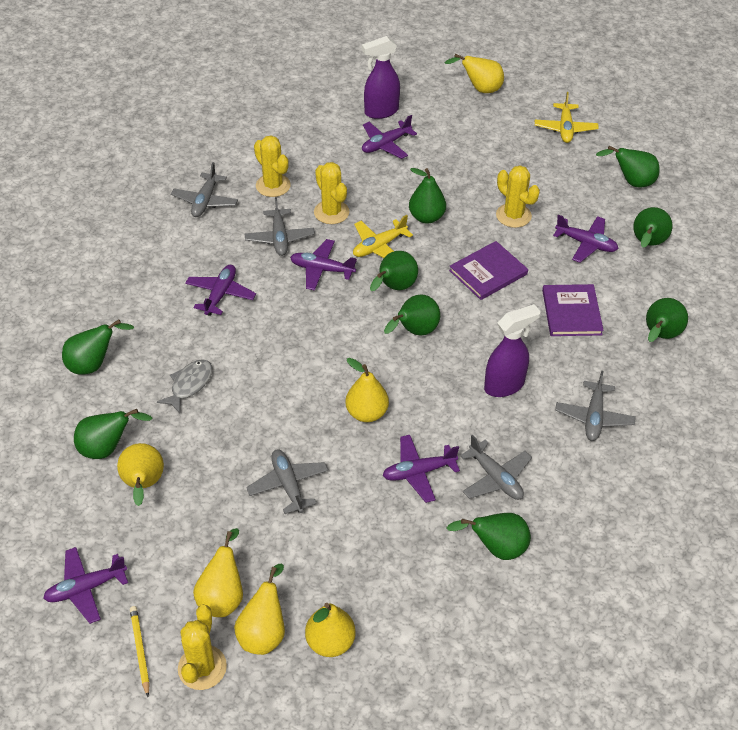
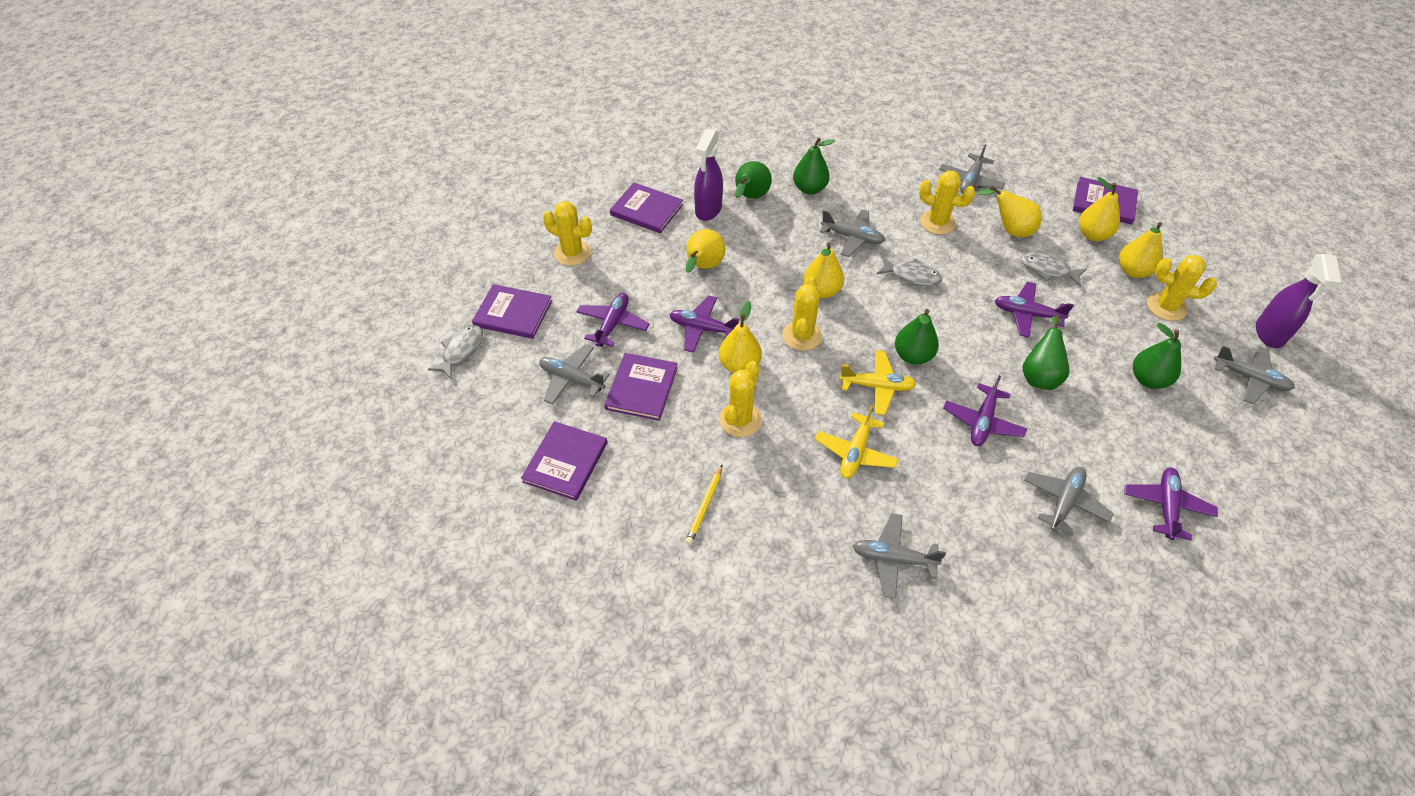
green pear: [62,319,134,375] [74,409,153,459] [370,251,418,291] [384,295,440,335] [409,168,446,224] [447,513,531,560] [596,146,660,187] [633,207,673,248] [646,298,688,342] = 9 -> [735,161,772,199] [793,138,835,195] [895,309,939,364] [1023,315,1069,390] [1133,323,1181,389] = 5
grey fish: [157,359,213,413] = 1 -> [428,325,483,379] [877,256,942,286] [1021,252,1087,287] = 3
grey plane: [171,162,238,217] [244,197,315,256] [246,449,328,514] [460,435,532,500] [555,371,636,441] = 5 -> [539,344,610,405] [820,210,885,257] [853,513,946,598] [939,144,1006,194] [1024,467,1114,535] [1214,346,1295,404] = 6
purple book: [449,241,528,300] [542,284,604,336] = 2 -> [472,284,552,339] [521,421,607,501] [604,353,678,421] [610,182,683,233] [1073,177,1138,225] = 5
purple plane: [43,547,128,624] [185,265,256,316] [290,239,357,291] [362,115,417,159] [382,435,460,503] [553,215,619,263] = 6 -> [576,293,650,347] [669,295,740,353] [943,376,1027,446] [995,282,1074,337] [1125,468,1218,540] = 5
yellow cactus: [178,605,227,690] [254,135,291,197] [314,162,349,224] [496,165,540,228] = 4 -> [543,201,592,266] [719,361,762,437] [782,276,822,351] [919,171,975,235] [1147,255,1217,321] = 5

